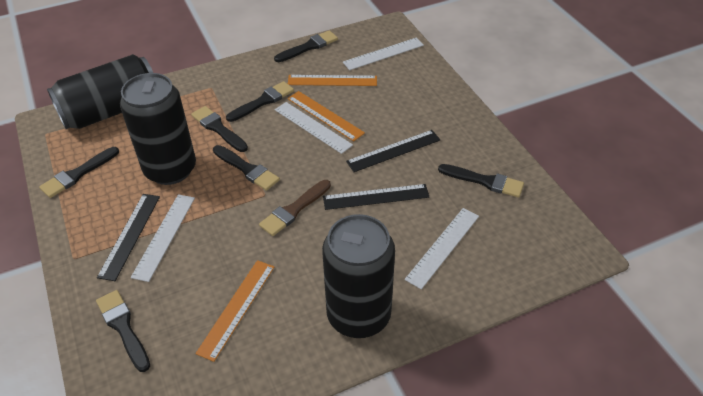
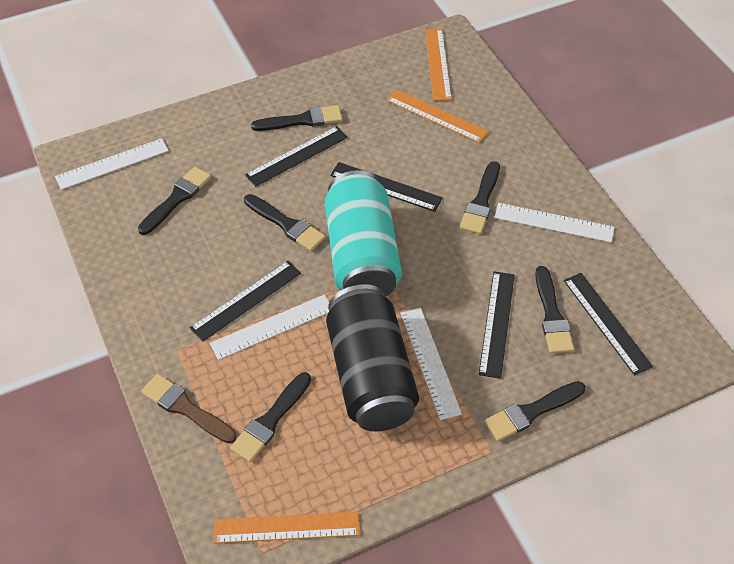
black can: [47,54,153,129] [120,73,196,185] [322,214,395,338] = 3 -> [326,284,419,431] = 1
black ruler: [97,194,160,281] [323,184,429,210] [346,130,440,172] = 3 -> [190,261,301,342] [245,126,348,187] [330,162,443,212] [479,271,515,379] [564,273,653,376] = 5
turquoise can: none = 0 -> [325,170,402,297] = 1

